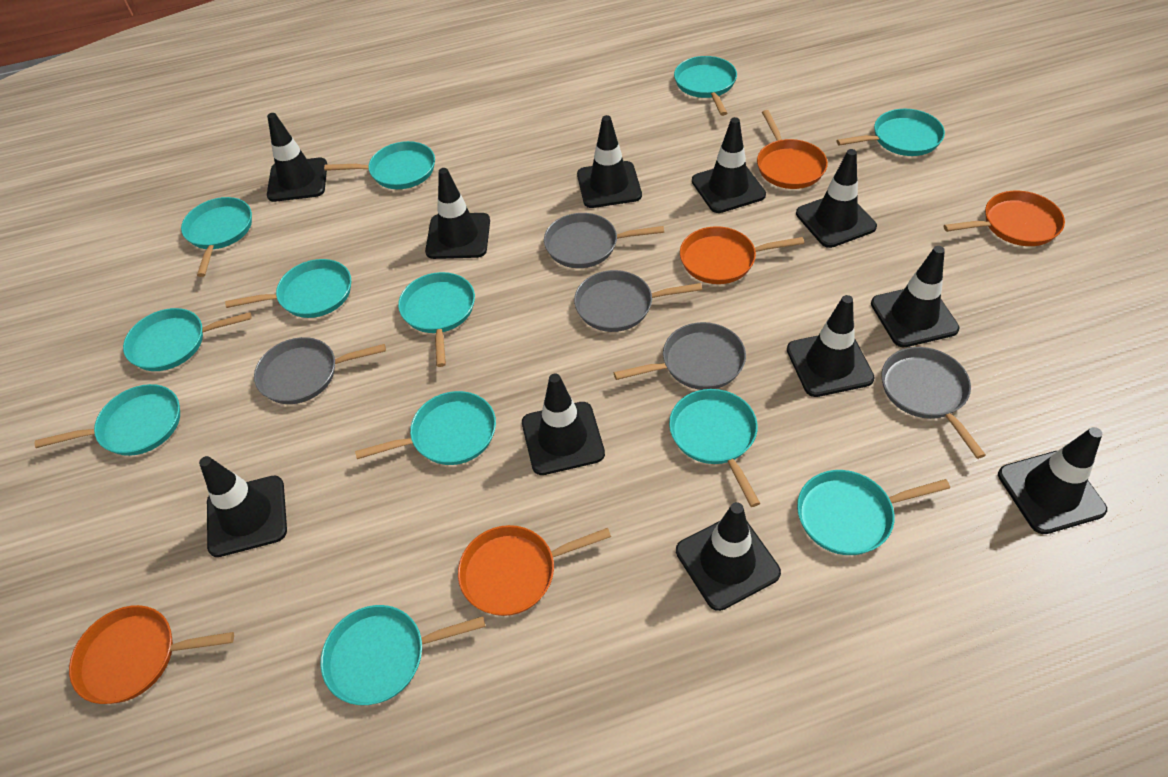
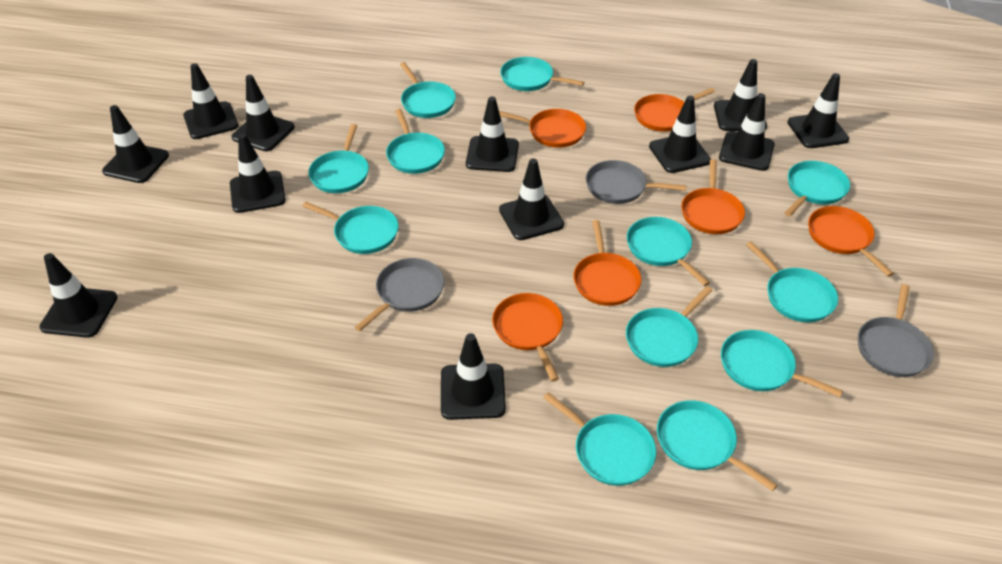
black traffic cone: [199,456,287,557] [267,113,327,202] [425,168,490,259] [522,374,605,475] [577,115,642,208] [676,502,781,611] [692,117,766,213] [787,295,875,397] [796,149,877,248] [871,246,960,347] [998,427,1107,534] = 11 -> [39,253,117,338] [102,105,169,183] [183,63,239,139] [230,133,286,213] [232,75,295,151] [441,333,506,420] [466,96,519,172] [499,158,564,240] [649,96,711,173] [714,59,767,131] [719,93,775,171] [787,73,849,148] = 12
grey pan: [254,337,386,404] [544,213,664,268] [574,270,702,332] [614,322,746,390] [881,347,986,459] = 5 -> [355,258,444,331] [586,160,686,204] [858,284,934,377] = 3
orange pan: [69,605,234,704] [458,525,611,616] [680,226,804,284] [757,110,828,189] [944,191,1065,246] = 5 -> [492,293,563,382] [499,109,586,148] [573,220,642,306] [634,88,715,132] [681,159,745,234] [808,206,894,277] = 6

